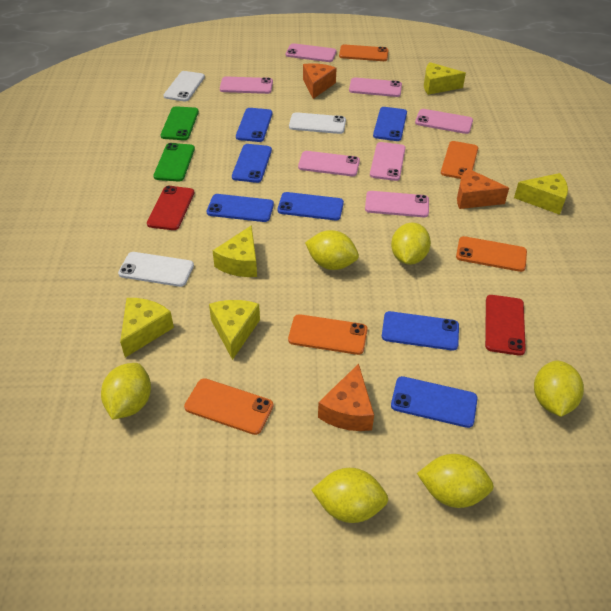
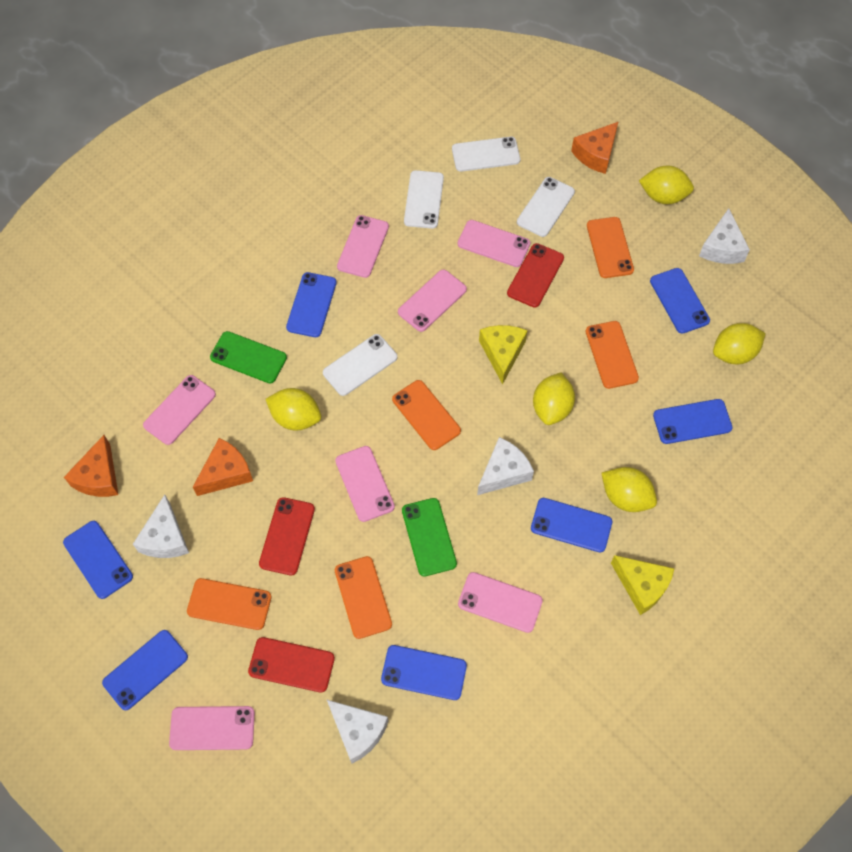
red phone: [147,186,194,230] [485,295,526,356] = 2 -> [248,637,335,693] [259,497,315,575] [507,243,564,308] = 3
white cheese: none = 0 -> [133,495,189,558] [326,699,389,764] [477,437,534,495] [699,208,750,264] = 4
white phone: [118,252,194,287] [163,71,205,101] [289,112,346,134] = 3 -> [323,334,397,396] [404,170,444,229] [452,137,520,172] [517,177,575,237] = 4
yellow cheese: [120,298,174,358] [209,300,260,360] [213,225,257,277] [424,62,466,95] [514,173,568,215] = 5 -> [479,325,528,385] [611,555,674,615] = 2
yellow lemon: [101,363,151,420] [305,230,359,270] [312,468,388,523] [391,222,431,265] [417,454,494,508] [534,360,584,417] = 6 -> [266,388,321,430] [533,373,575,425] [601,467,657,512] [639,165,694,204] [713,323,766,364] = 5

